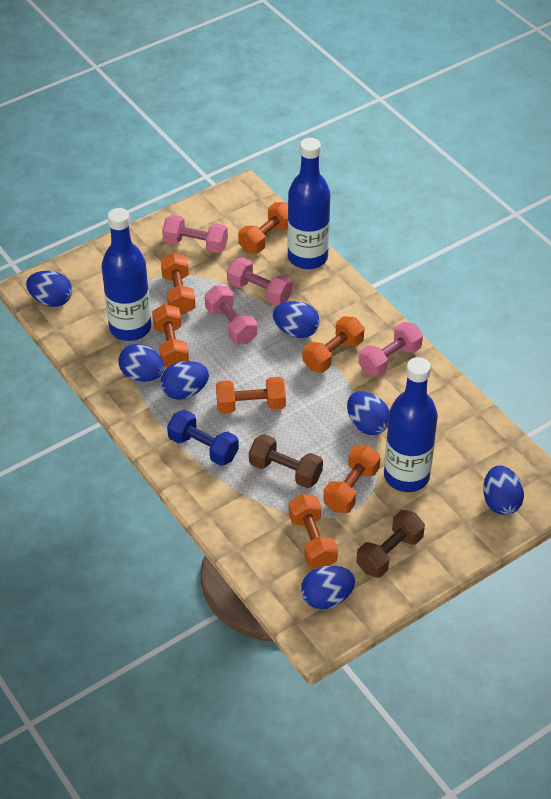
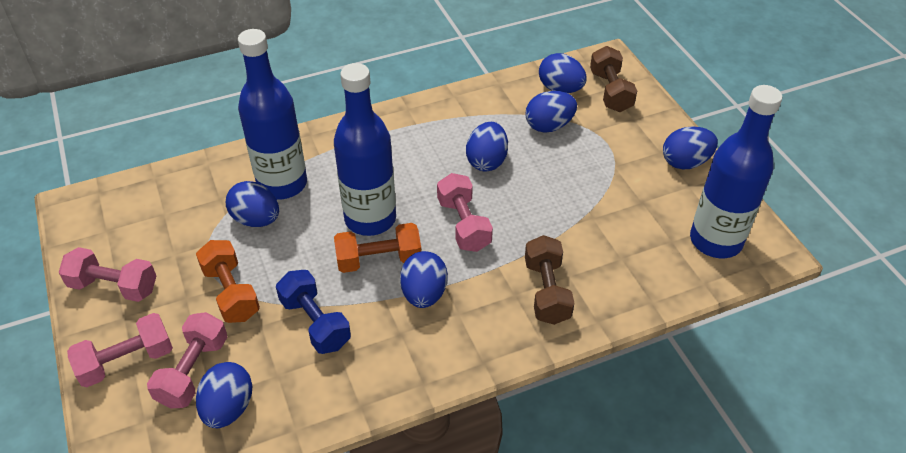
orange dumbbell: [152,304,189,367] [161,252,196,315] [216,377,286,413] [238,202,288,253] [289,494,338,568] [302,316,364,372] [323,445,381,513] = 7 -> [196,240,260,323] [334,223,421,273] = 2

